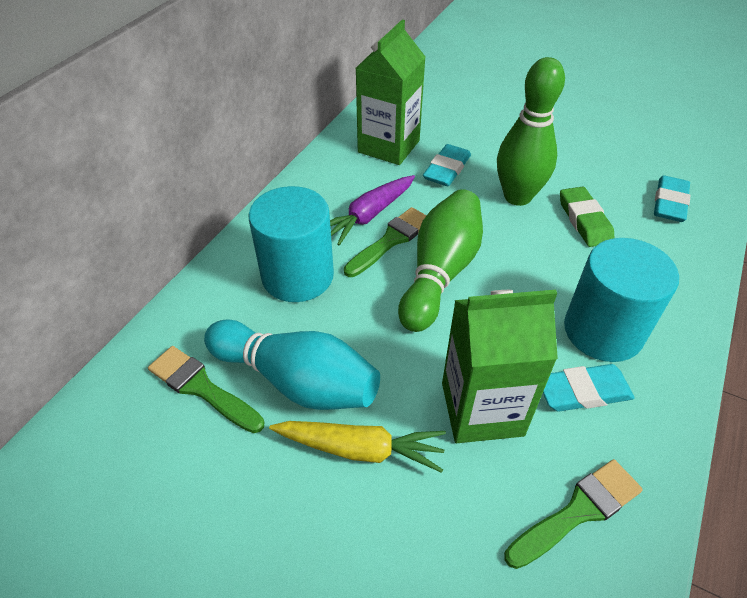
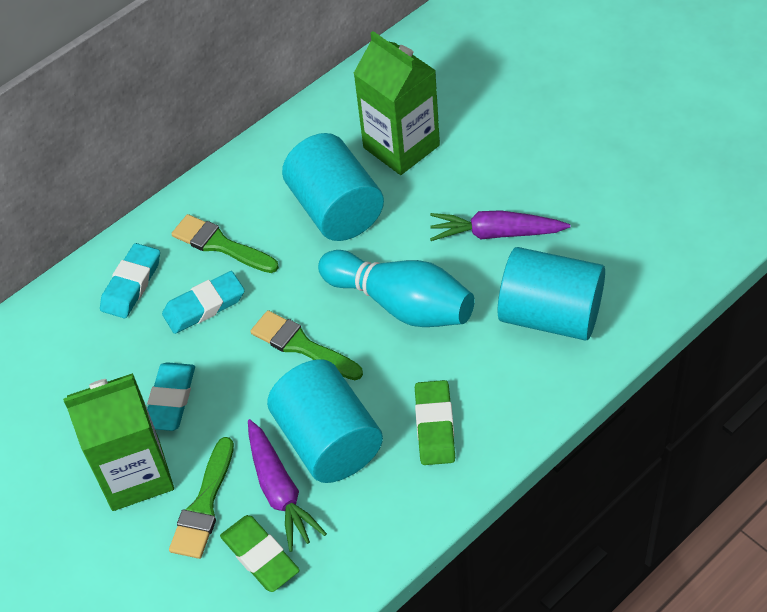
green bowling pin: [398,189,483,332] [497,57,565,206] = 2 -> none = 0
green eraser: [560,187,614,247] = 1 -> [220,515,300,592] [415,380,455,465] = 2
purple carrot: [330,175,415,245] = 1 -> [248,419,327,552] [430,210,571,241] = 2
turquoise cylinder: [248,186,334,302] [564,238,679,362] = 2 -> [267,359,383,483] [282,133,384,241] [498,247,605,340] = 3
yellow carrot: [269,421,446,473] = 1 -> none = 0

